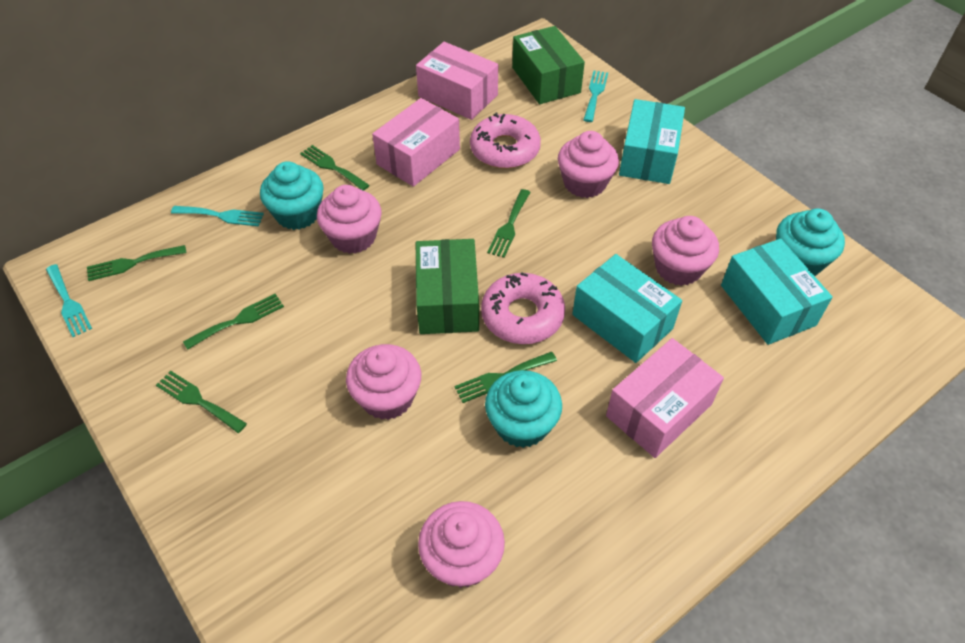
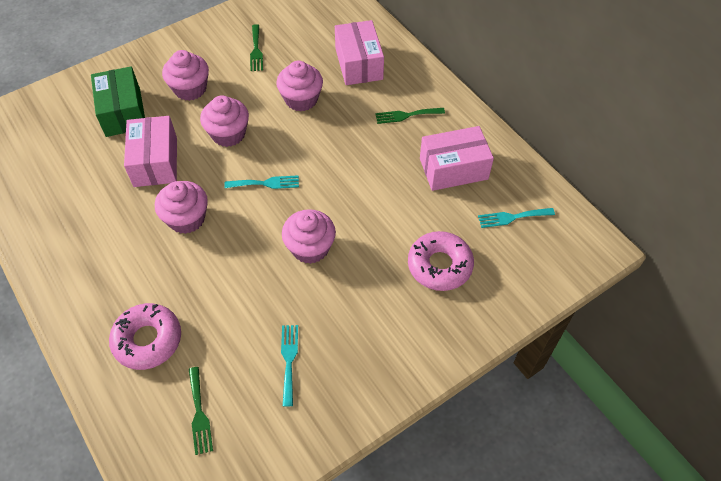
green box: [416,239,479,334] [512,26,585,104] = 2 -> [91,66,145,137] = 1
green fork: [87,245,186,281] [156,371,247,433] [183,294,284,350] [300,145,370,191] [454,352,557,403] [487,189,531,258] = 6 -> [189,367,213,455] [250,24,263,71] [375,108,445,124] = 3
turquoise box: [572,254,682,363] [619,99,685,184] [721,239,833,345] = 3 -> none = 0
turquoise cupcake: [260,161,324,230] [485,370,562,448] [776,209,845,276] = 3 -> none = 0

